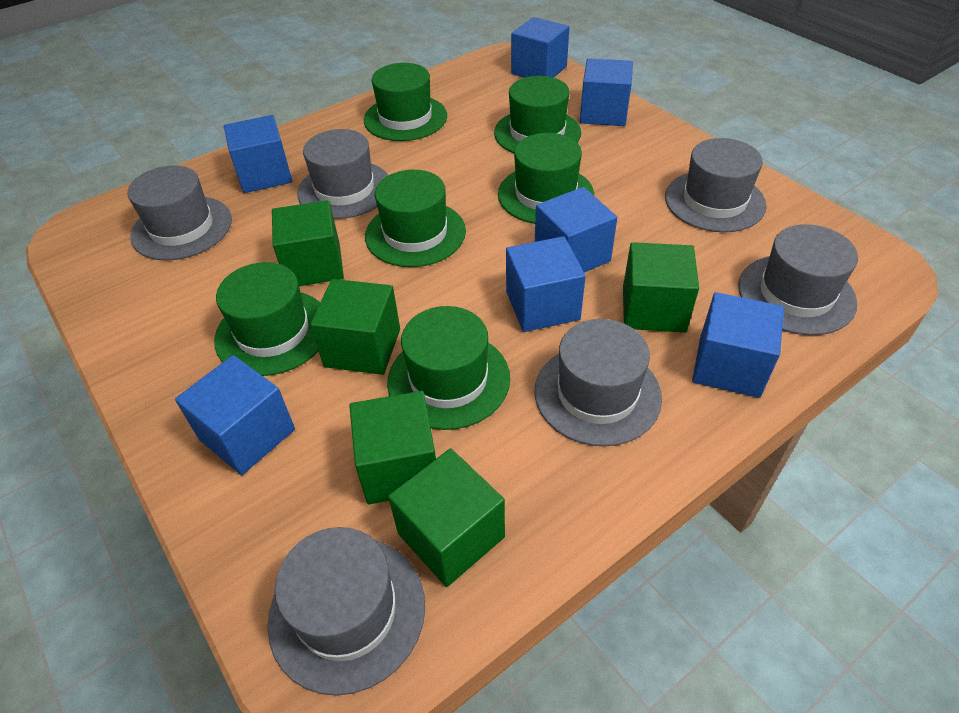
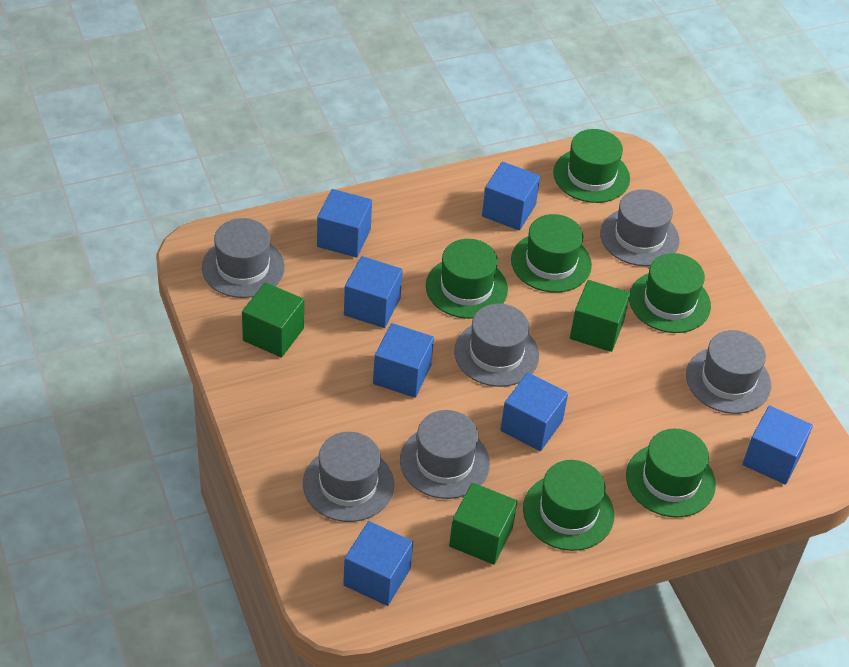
green cube: [272,200,344,286] [310,279,400,375] [349,391,436,504] [388,448,505,587] [623,242,699,333] = 5 -> [242,282,304,358] [449,483,518,565] [570,280,630,352] = 3

